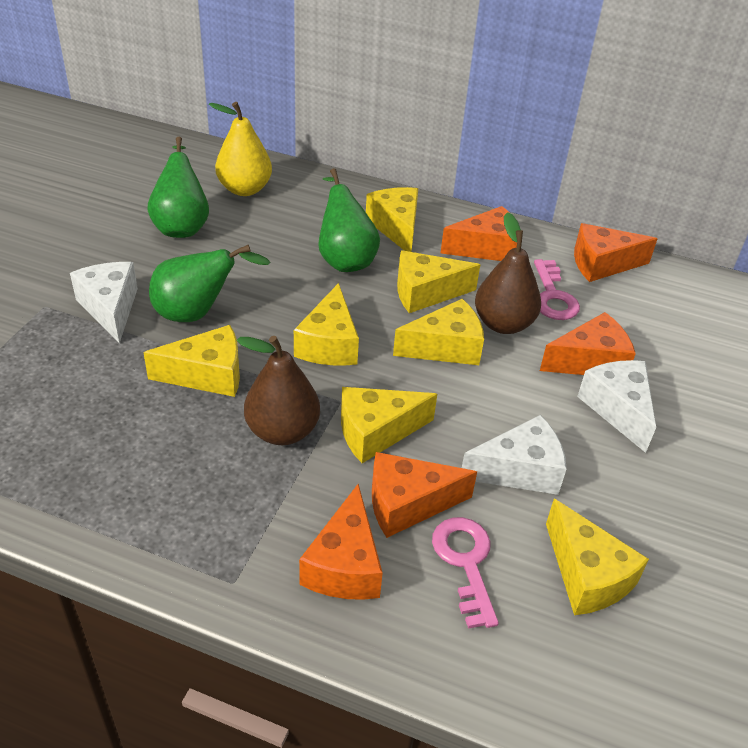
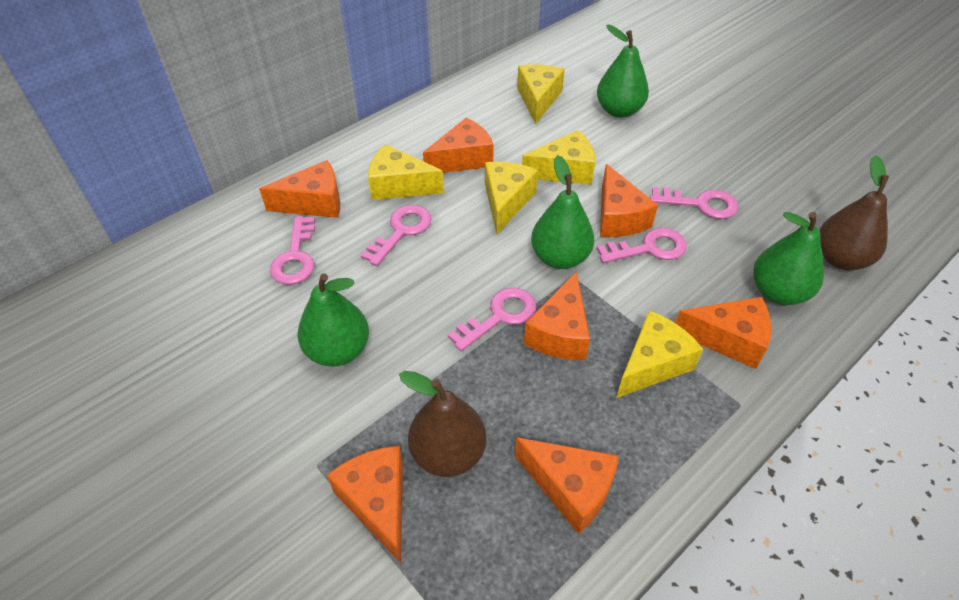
green pear: [147,137,209,238] [149,245,270,322] [318,168,380,272] = 3 -> [298,273,369,367] [531,155,594,269] [597,25,649,118] [753,212,824,305] = 4
orange cheese: [299,484,383,600] [372,452,477,538] [441,206,517,261] [540,312,636,375] [574,223,657,282] = 5 -> [259,160,340,218] [327,446,403,563] [423,117,494,173] [515,437,618,534] [524,271,590,360] [600,164,658,237] [675,297,771,369] = 7
pink key: [432,517,499,629] [534,259,580,320] = 2 -> [270,216,315,285] [361,205,432,266] [447,288,537,351] [597,228,687,263] [650,187,738,219] = 5
white cheese: [70,262,138,343] [462,415,567,495] [577,360,656,453] = 3 -> none = 0
yellow cheese: [143,325,240,397] [294,283,359,366] [341,387,437,463] [366,187,419,252] [393,299,484,365] [397,250,480,313] [546,499,649,615] = 7 -> [368,144,444,200] [485,162,538,234] [517,64,565,124] [522,130,595,185] [616,310,703,398] = 5
yellow pear: [209,102,272,196] = 1 -> none = 0

